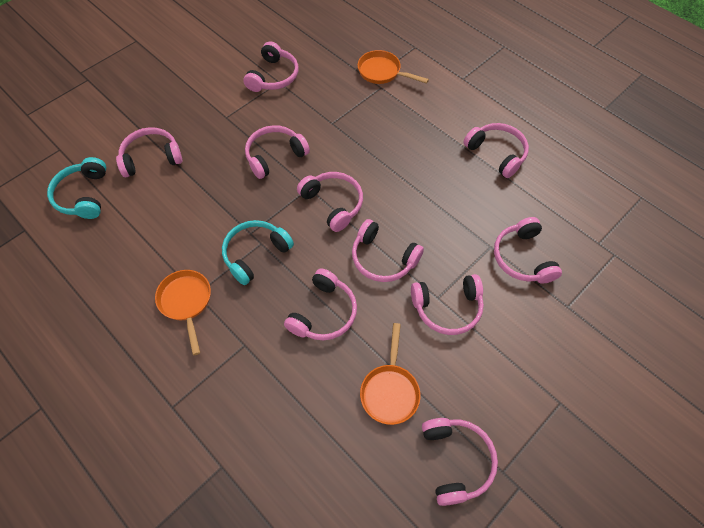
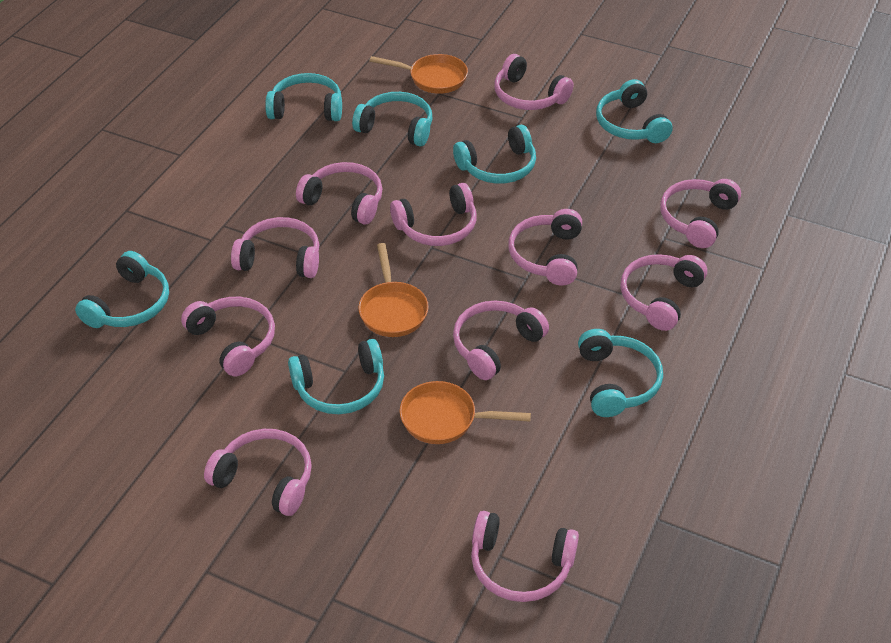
pink headphones: [116,127,182,177] [243,41,298,92] [245,125,310,179] [284,268,357,340] [297,172,363,232] [352,219,424,282] [411,274,484,335] [422,418,498,506] [463,123,529,178] [494,217,562,284] = 10 -> [181,297,275,376] [204,429,312,516] [231,217,319,278] [296,162,383,225] [390,183,477,246] [453,301,549,380] [471,511,579,602] [494,54,574,110] [508,209,582,286] [620,254,707,331] [660,179,741,248] = 11
turquoise headphones: [47,157,106,219] [222,220,294,285] = 2 -> [75,251,169,328] [265,73,342,121] [288,339,384,414] [352,92,432,146] [453,125,536,184] [578,329,663,417] [596,79,673,143] = 7

